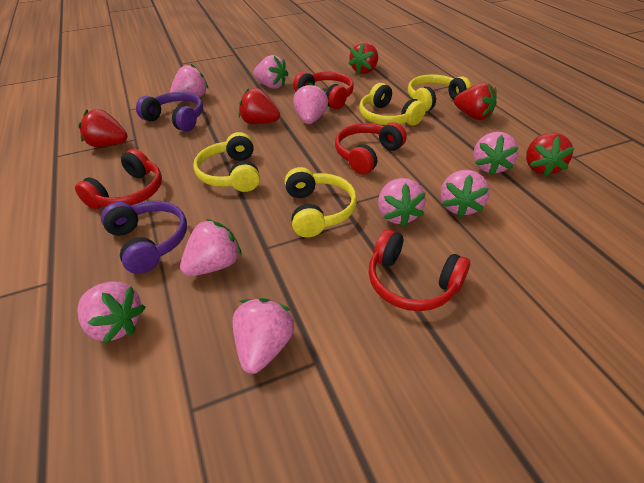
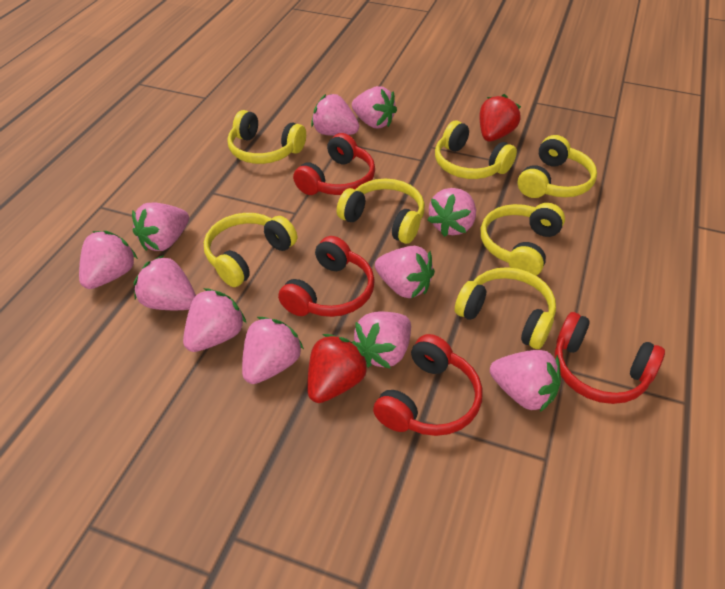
pink strawberry: [78,281,146,344] [170,64,208,97] [180,219,242,276] [233,298,294,374] [254,55,289,89] [293,83,328,124] [378,178,426,227] [441,170,490,218] [473,132,519,175] = 9 -> [79,231,138,289] [132,203,189,251] [134,255,196,310] [183,288,246,352] [242,317,304,384] [311,94,359,136] [352,86,397,128] [352,311,411,369] [375,246,435,298] [427,188,476,237] [490,350,561,412] = 11
purple headphones: [101,201,187,274] [136,92,203,132] = 2 -> none = 0
red strawberry: [78,109,128,147] [239,88,280,124] [348,42,378,74] [454,83,497,120] [526,133,575,177] = 5 -> [307,334,369,403] [479,94,521,141] = 2
yellow headphones: [193,132,260,192] [285,167,357,238] [359,83,426,125] [408,74,471,111] = 4 -> [204,213,297,287] [227,110,306,164] [337,179,425,244] [435,121,517,179] [455,267,556,349] [481,203,565,276] [518,135,597,198] = 7

